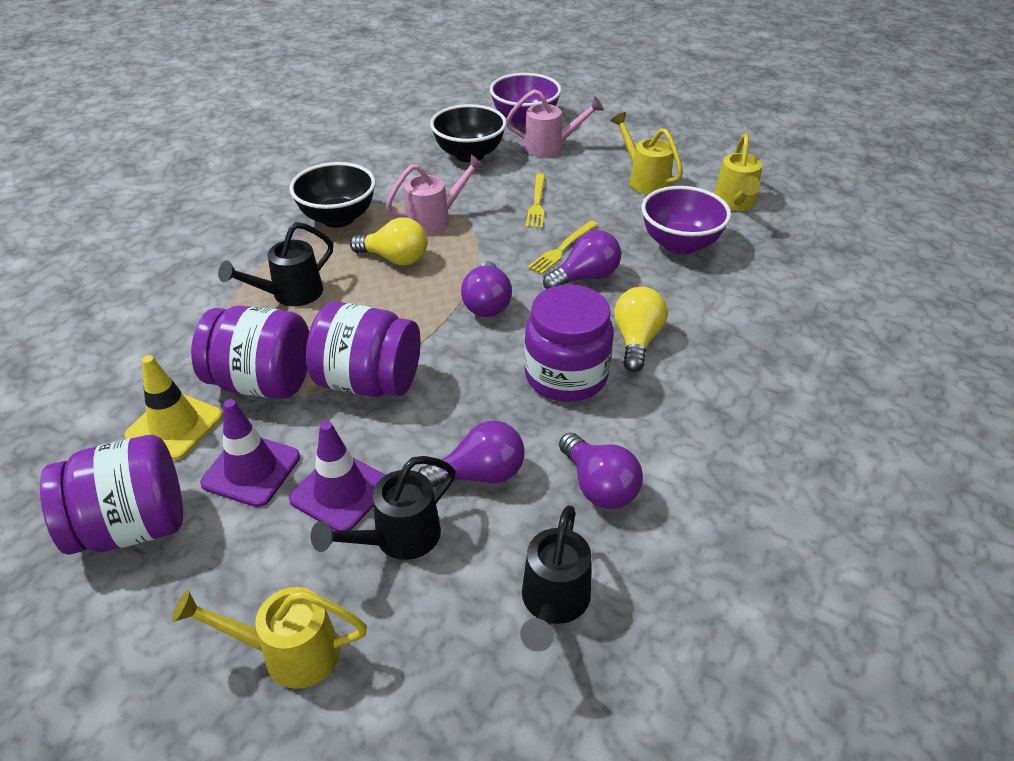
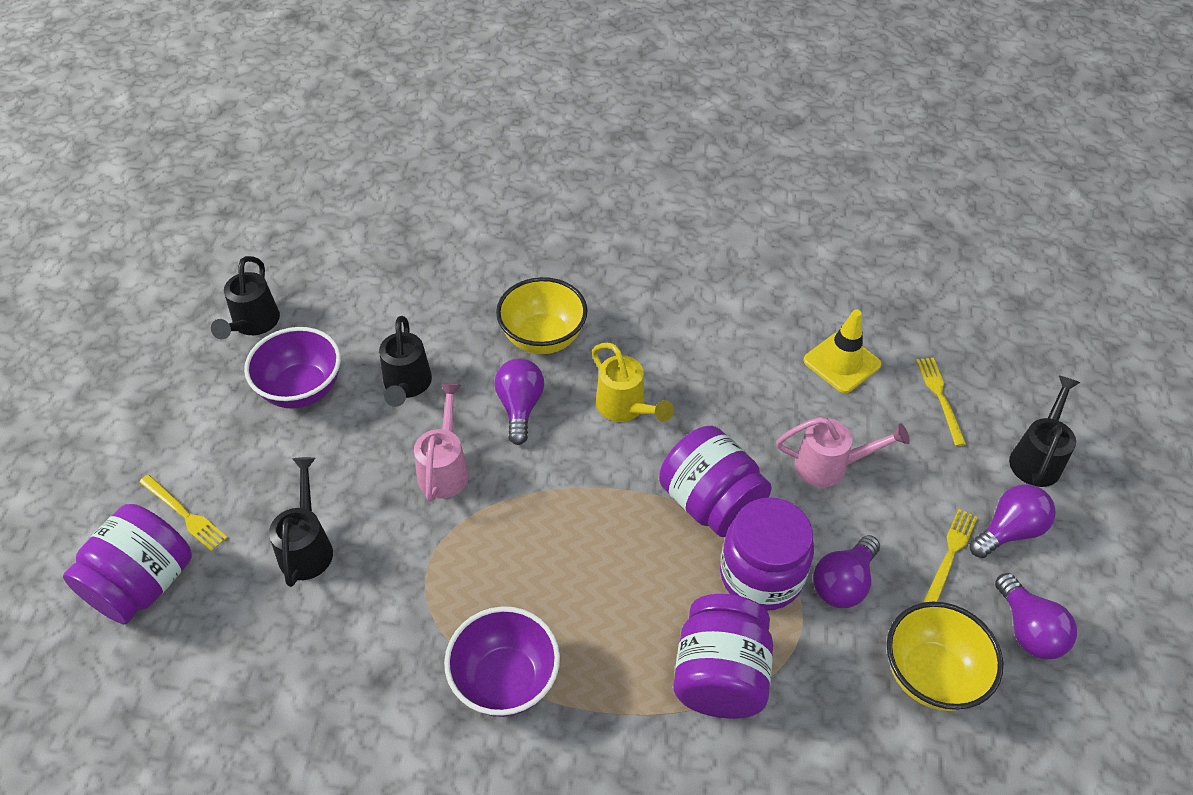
black bowl: [289,162,376,228] [430,104,507,163] = 2 -> none = 0
black watering can: [218,222,333,306] [311,456,456,560] [520,505,591,652] = 3 -> [211,256,280,339] [269,457,333,587] [379,316,432,407] [1009,376,1080,487] = 4
purple traffic cone: [200,399,300,507] [289,421,385,531] = 2 -> none = 0
yellow bowl: none = 0 -> [496,277,587,354] [887,602,1003,711] = 2
yellow fork: [526,173,545,228] [528,220,598,274] = 2 -> [139,475,227,551] [916,358,966,446] [923,509,978,603] = 3
yellow light bulb: [350,218,427,265] [614,287,667,372] = 2 -> none = 0
yellow watering can: [172,587,367,689] [610,112,683,195] [714,134,762,211] = 3 -> [592,342,674,422] = 1

